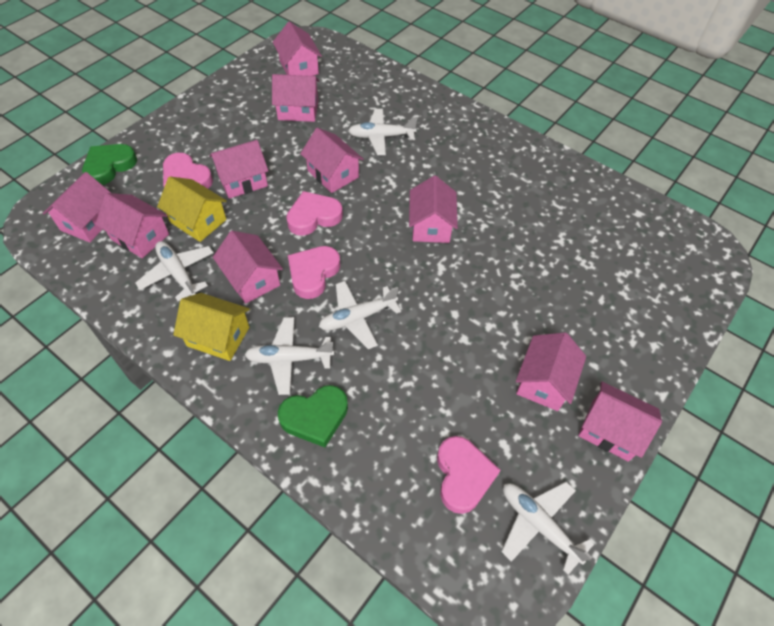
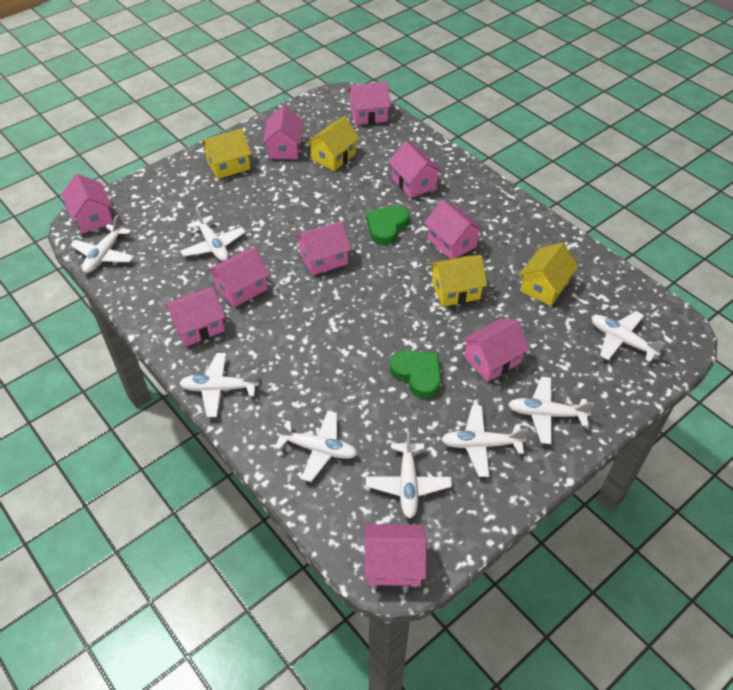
pink heart: [163,153,213,189] [286,191,343,236] [288,246,340,299] [437,436,501,514] = 4 -> none = 0
white plane: [135,241,214,301] [244,317,334,395] [319,281,401,349] [348,109,417,155] [501,482,594,575] = 5 -> [71,215,134,273] [179,353,259,417] [180,208,245,261] [275,411,357,482] [366,431,452,518] [441,406,528,477] [508,377,595,444] [592,311,665,362] = 8
yellow house: [157,177,227,242] [173,293,250,361] = 2 -> [201,128,251,179] [306,116,360,171] [430,255,487,307] [519,242,578,306] = 4

